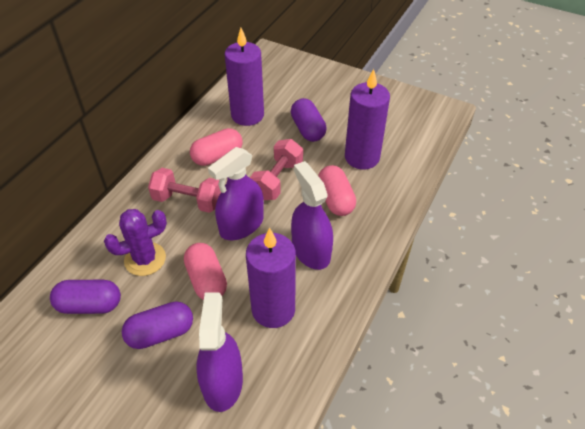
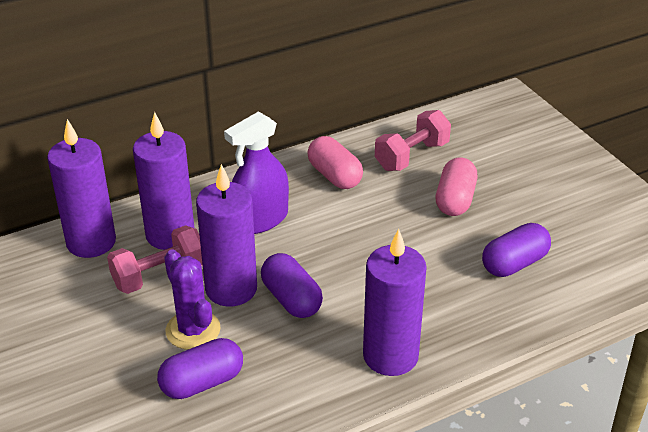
pink capsule: [184,243,227,300] [190,128,243,166] [318,165,356,216] = 3 -> [307,136,363,189] [436,157,477,216] = 2
purple candle: [225,28,264,126] [246,228,296,328] [345,69,390,169] = 3 -> [47,119,116,258] [133,112,194,250] [196,164,257,306] [363,229,427,376] = 4
purple spray bottle: [196,292,243,412] [208,147,264,240] [291,161,333,270] = 3 -> [224,111,289,234] = 1

